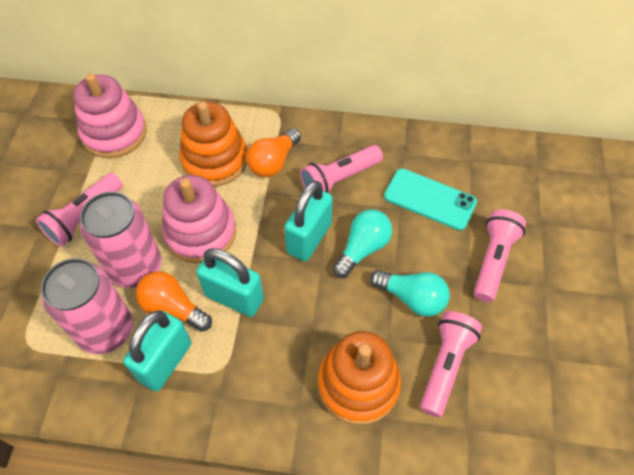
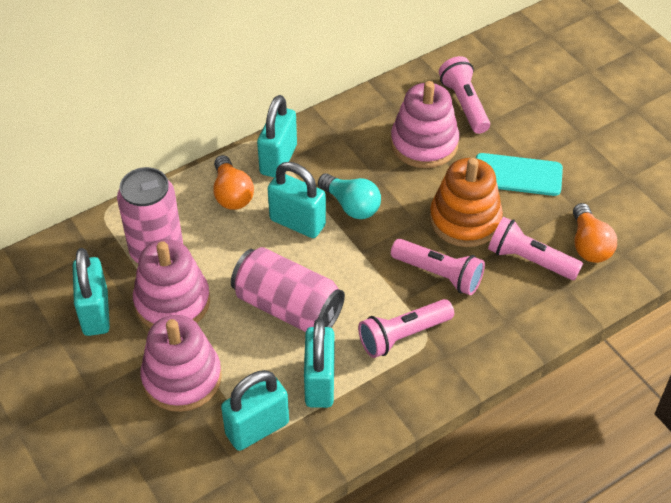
orange stacking toy: [179,101,247,187] [318,331,401,425] = 2 -> [430,158,503,247] = 1
pink stacking toy: [73,73,147,158] [162,175,236,263] = 2 -> [133,239,210,328] [141,315,222,412] [391,81,459,168] = 3
turquoise light bulb: [333,210,392,278] [370,270,450,317] = 2 -> [318,174,381,219] = 1
turquoise padlock: [123,310,191,391] [197,248,264,317] [284,180,333,261] = 3 -> [73,248,110,336] [221,370,289,451] [257,95,297,177] [268,162,326,238] [304,319,334,408] = 5

